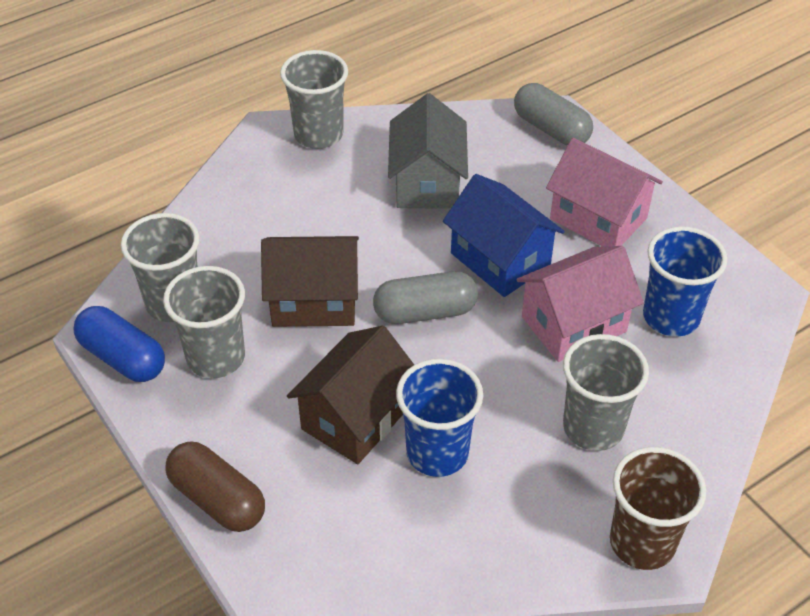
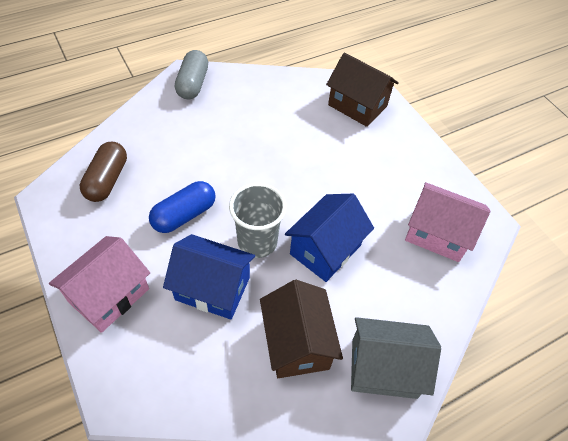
blue cup: [396,359,483,477] [643,226,728,337] = 2 -> none = 0
blue house: [443,174,565,297] = 1 -> [163,234,255,320] [285,194,374,282] = 2
brown cup: [610,447,706,570] = 1 -> none = 0
grey capsule: [373,271,478,324] [514,83,593,146] = 2 -> [175,50,208,99] = 1
grey cup: [121,213,200,322] [163,266,245,378] [280,50,348,149] [563,334,649,451] = 4 -> [229,183,287,258] = 1

